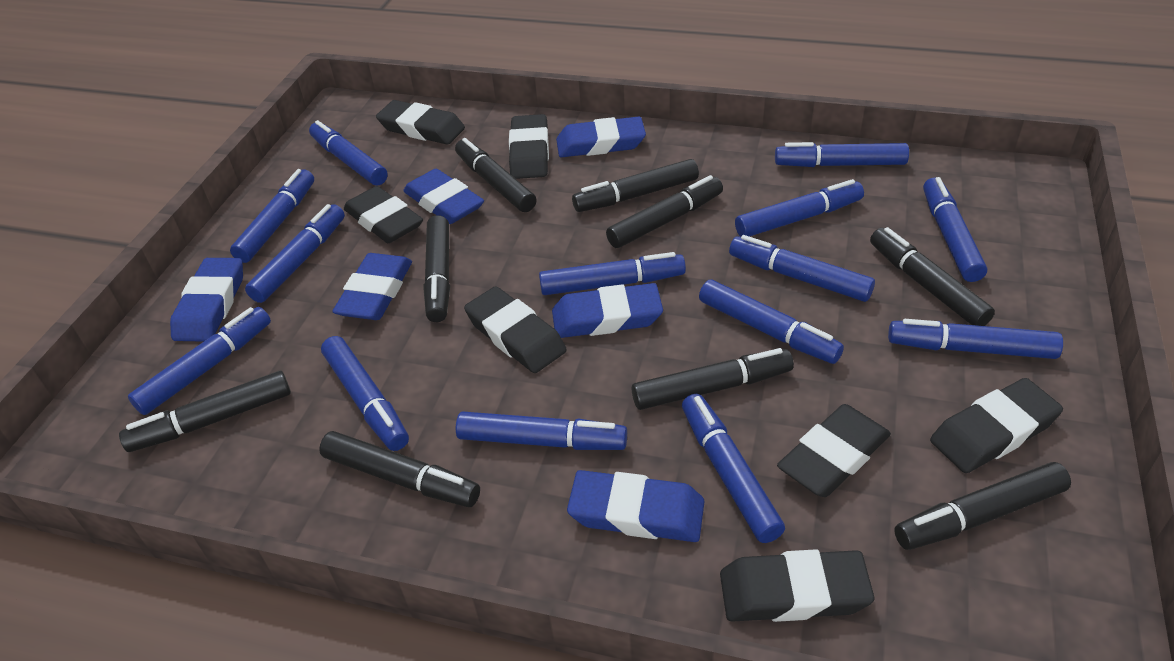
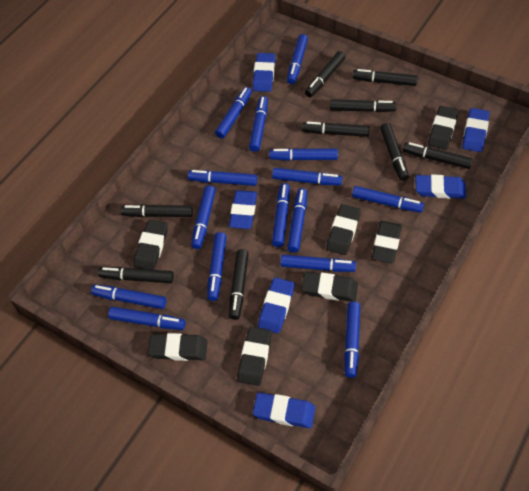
blue marker: [128,307,271,415] [230,169,314,263] [245,204,345,303] [309,120,388,186] [321,336,409,451] [456,411,627,450] [539,252,686,295] [682,394,785,543] [699,280,844,364] [729,235,875,302] [735,179,864,237] [775,142,909,167] [888,319,1063,359] [923,177,987,282] = 14 -> [91,284,166,309] [108,307,186,330] [188,170,257,186] [191,185,216,249] [207,232,227,301] [215,87,252,138] [249,96,268,152] [269,148,338,161] [272,168,342,186] [272,183,290,247] [280,255,356,272] [287,34,308,84] [287,188,307,253] [344,301,360,378] [352,186,424,213] = 15

